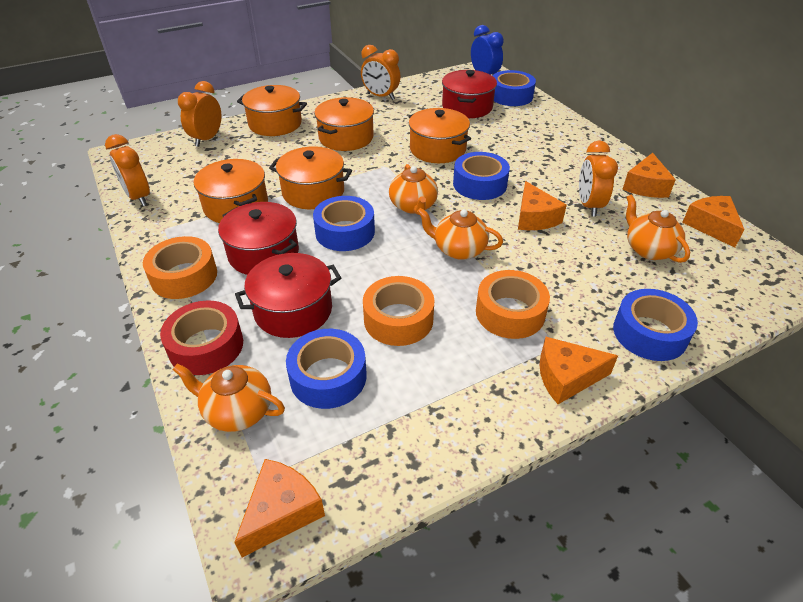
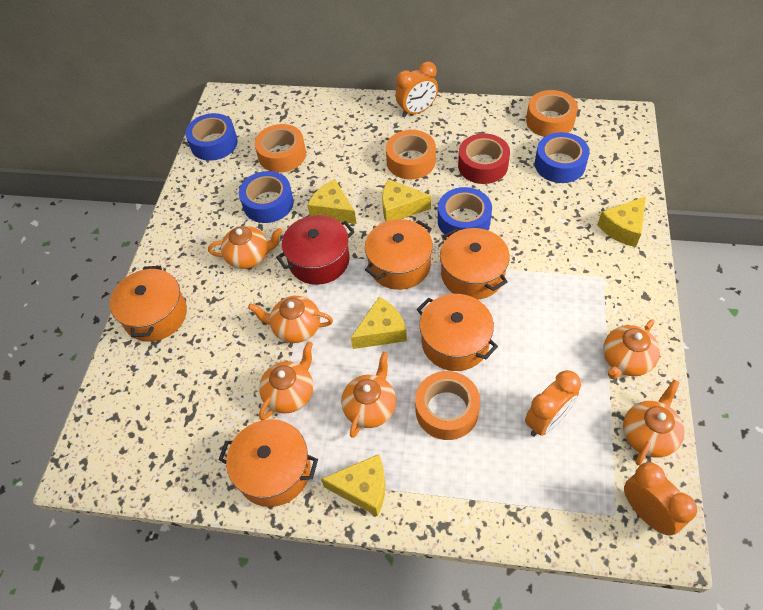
blue clock: [471,25,504,76] = 1 -> none = 0
blue tape: [286,329,367,409] [313,196,375,251] [453,152,510,200] [493,70,536,106] [613,289,698,361] = 5 -> [185,113,238,161] [239,171,294,223] [438,187,492,237] [535,132,590,183] = 4
orange cheese: [234,459,325,557] [518,181,567,230] [539,337,618,404] [622,153,676,198] [682,196,745,248] = 5 -> none = 0
orange clock: [105,134,150,206] [178,81,221,147] [361,45,401,100] [579,140,618,217] = 4 -> [395,61,438,117] [525,370,581,437] [624,462,697,535] = 3
orange tape: [143,236,217,299] [363,276,434,346] [476,270,550,339] = 3 -> [255,124,306,173] [386,130,436,179] [415,371,480,440] [526,90,578,137] = 4
orange teapot: [172,363,285,432] [389,164,438,215] [417,208,503,260] [626,194,690,263] = 4 -> [208,226,283,269] [248,296,333,343] [259,342,313,420] [341,352,396,438] [603,319,660,379] [623,380,684,465] = 6
red pot: [218,202,299,275] [235,253,341,338] [442,70,497,118] = 3 -> [276,215,355,285] = 1
yellow cheese: none = 0 -> [307,179,356,224] [321,454,385,516] [351,297,407,349] [382,179,431,221] [597,196,646,247] = 5

